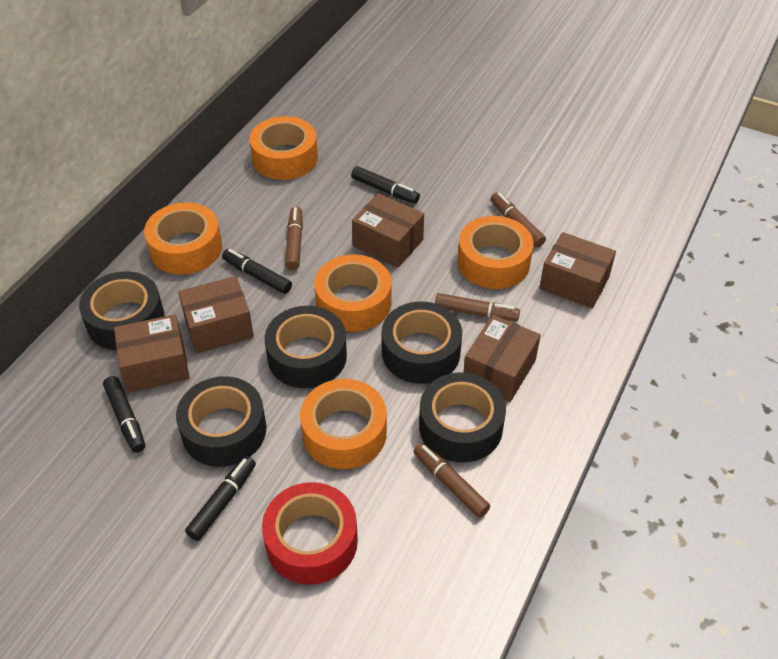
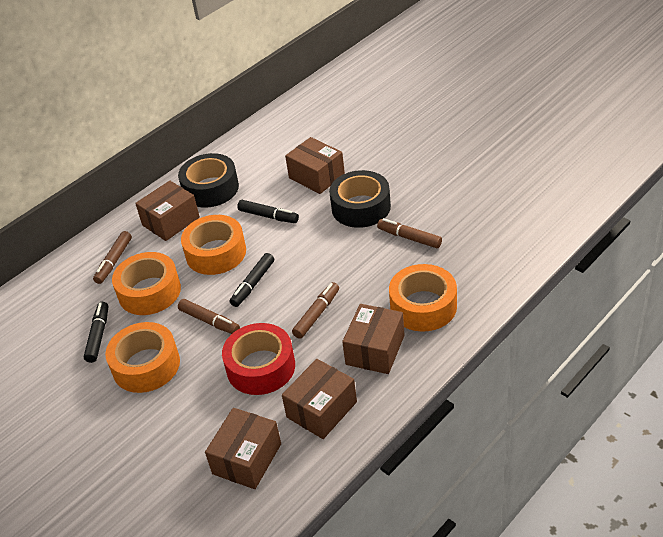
black marker: [103,376,145,453] [185,456,256,541] [222,249,292,294] [351,166,420,204] = 4 -> [84,302,108,363] [230,253,274,307] [237,200,299,223] = 3
black tape: [79,271,165,350] [176,376,267,467] [265,306,347,388] [382,301,462,384] [419,373,506,462] = 5 -> [178,153,239,208] [329,170,391,228] = 2
orange tape: [144,203,222,275] [249,116,318,180] [300,379,387,469] [314,254,392,332] [457,216,533,289] = 5 -> [105,322,180,393] [112,252,181,315] [181,215,246,275] [389,264,457,332] = 4

